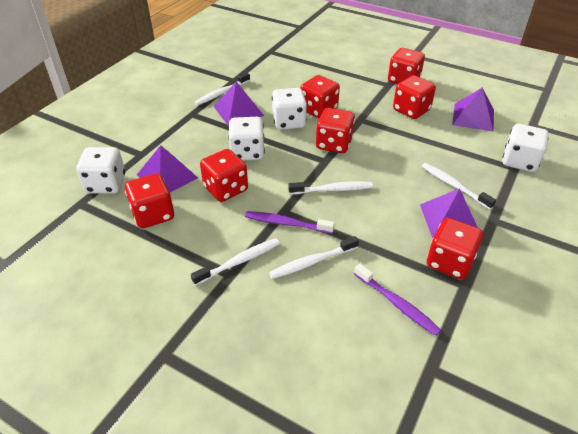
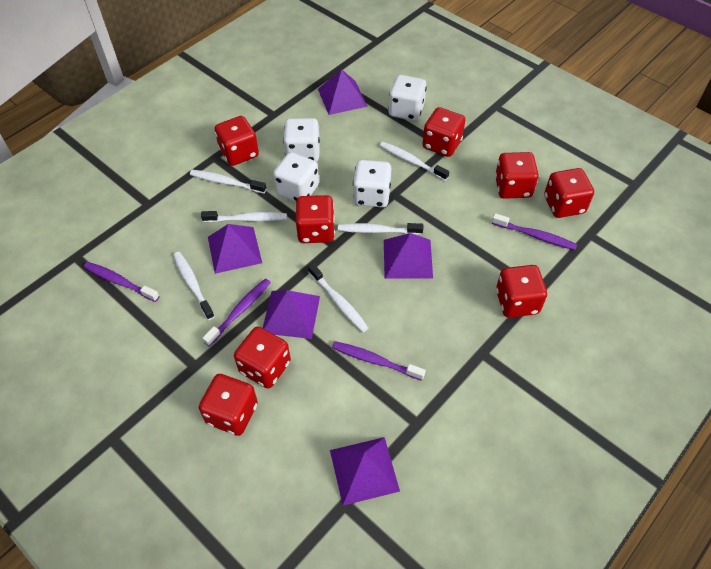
purple pyramid: [137,145,198,192] [214,81,264,126] [420,188,478,239] [452,88,494,132] = 4 -> [208,224,262,274] [263,290,320,339] [318,69,368,115] [330,437,400,506] [384,233,433,278] = 5
purple toothbrush: [245,211,335,234] [354,264,441,336] = 2 -> [84,262,159,302] [202,278,271,347] [332,341,426,380] [492,213,577,250] = 4
red dice: [125,173,174,229] [200,149,248,202] [300,75,340,118] [316,108,355,153] [388,48,425,84] [393,75,436,119] [427,218,483,279] = 7 -> [199,374,258,436] [215,116,259,166] [234,327,291,389] [296,195,335,243] [422,107,466,157] [495,152,539,199] [496,265,547,318] [544,168,594,218] = 8
white toothbrush: [191,238,280,286] [194,72,250,106] [269,236,359,279] [288,181,373,194] [422,163,496,210] = 5 -> [173,252,215,320] [190,170,266,193] [201,211,287,223] [308,263,368,332] [337,223,423,235] [380,142,449,181] = 6

